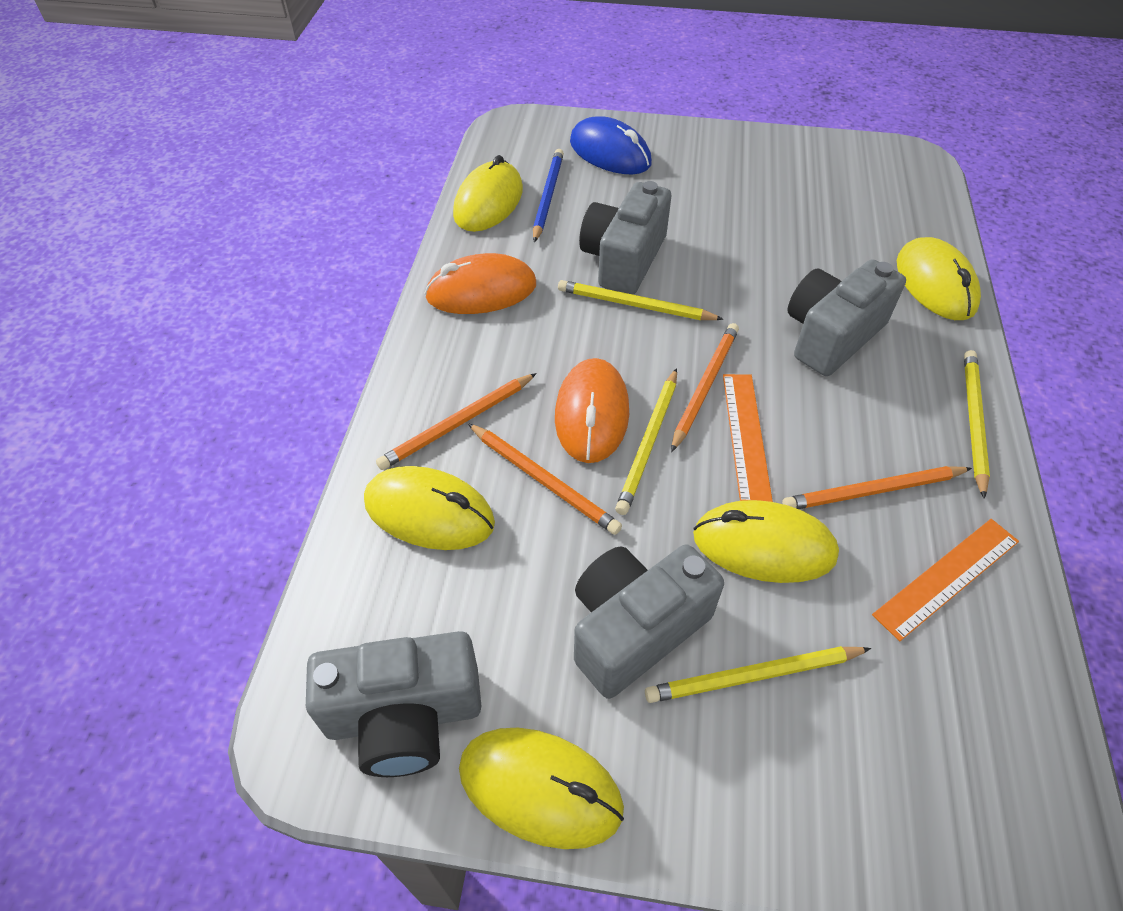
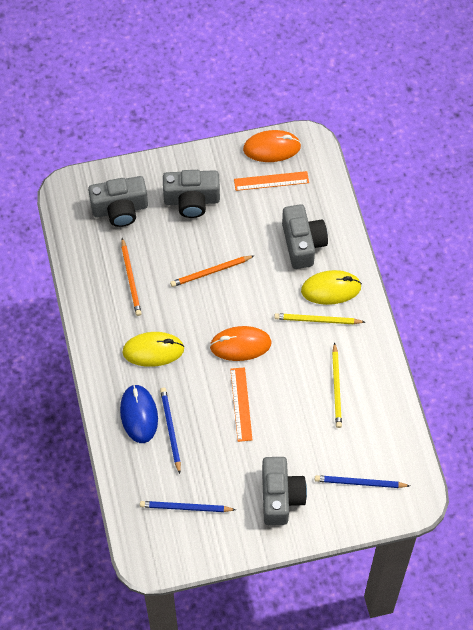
blue pencil: [533,149,564,242] = 1 -> [140,501,236,512] [160,388,181,474] [315,475,410,488] = 3
orange pencil: [376,373,537,470] [468,423,622,535] [671,323,739,452] [782,466,972,509] = 4 -> [121,238,142,316] [170,255,255,287] = 2
yellow mouse: [364,466,495,550] [453,155,523,232] [459,728,624,849] [693,500,839,583] [897,237,981,320] = 5 -> [122,332,185,367] [301,270,362,305] = 2
yellow pencil: [558,280,724,320] [615,368,677,515] [645,646,871,703] [964,350,990,499] = 4 -> [274,313,365,324] [332,342,342,428] = 2

